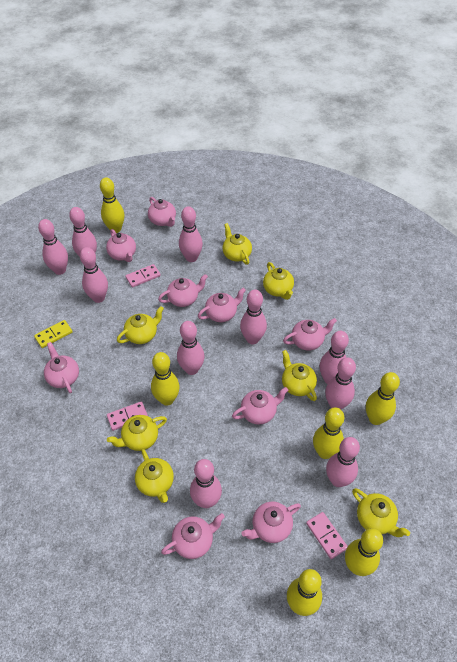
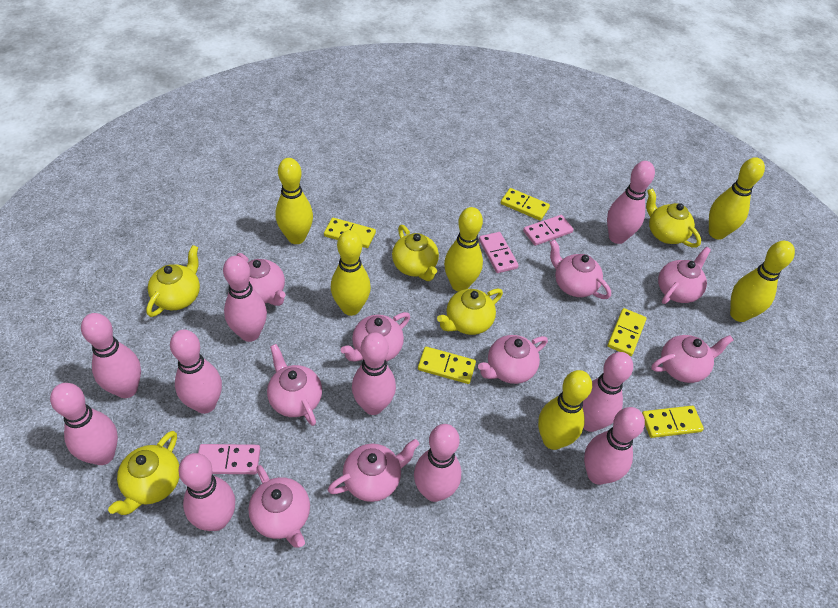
yellow domino: [34,320,73,348] = 1 -> [324,218,376,248] [418,347,476,384] [501,188,550,221] [607,308,646,356] [642,406,704,438] = 5
yellow teapot: [107,415,167,451] [117,306,164,344] [135,449,174,503] [222,223,252,265] [263,262,294,300] [282,350,317,401] [352,488,410,537] = 7 -> [108,431,179,515] [146,245,200,317] [392,225,439,281] [437,288,503,335] [646,188,701,248] = 5

